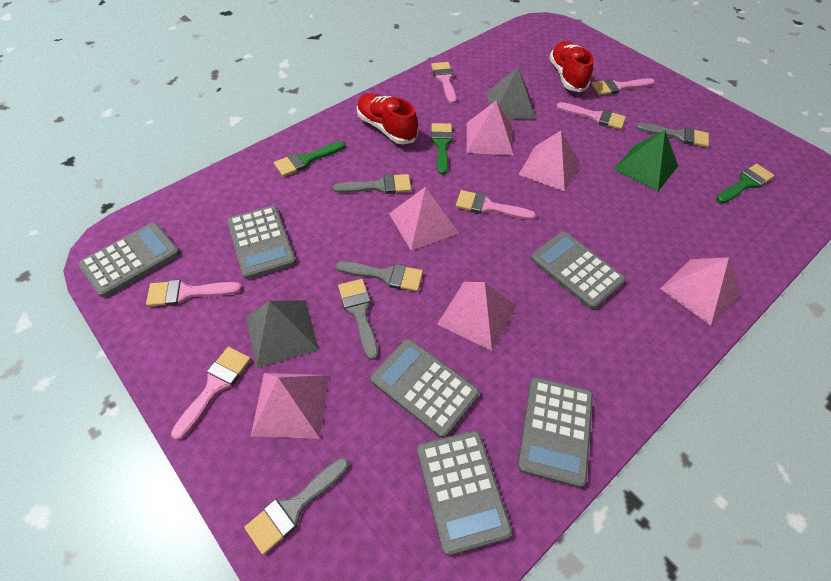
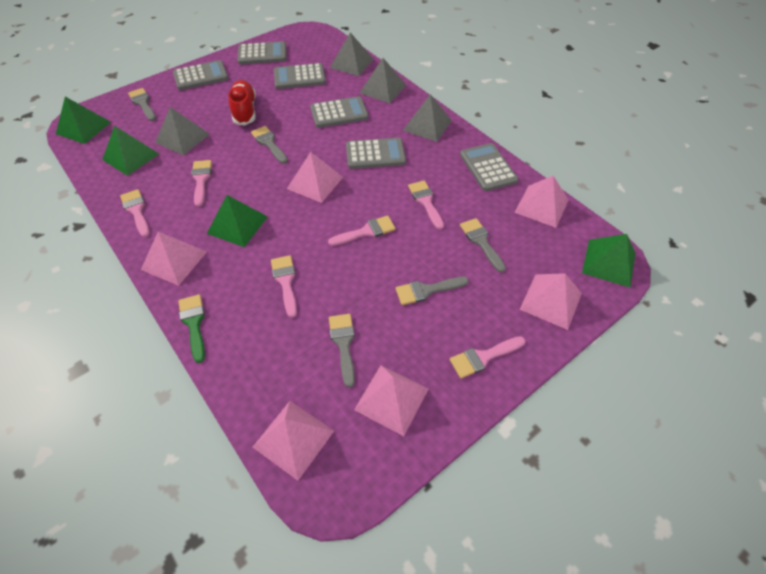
green brush: [274,141,345,177] [431,123,453,175] [716,164,775,204] = 3 -> [178,294,205,363] = 1
green pyramid: [613,130,678,192] = 1 -> [56,97,111,144] [102,125,159,176] [207,195,268,247] [582,234,635,288] = 4
grey pyramid: [246,300,319,368] [487,67,535,119] = 2 -> [155,107,210,156] [330,32,374,76] [360,58,406,103] [403,94,452,142] = 4
red shoe: [357,93,418,144] [549,41,593,92] = 2 -> [229,80,256,126] = 1

